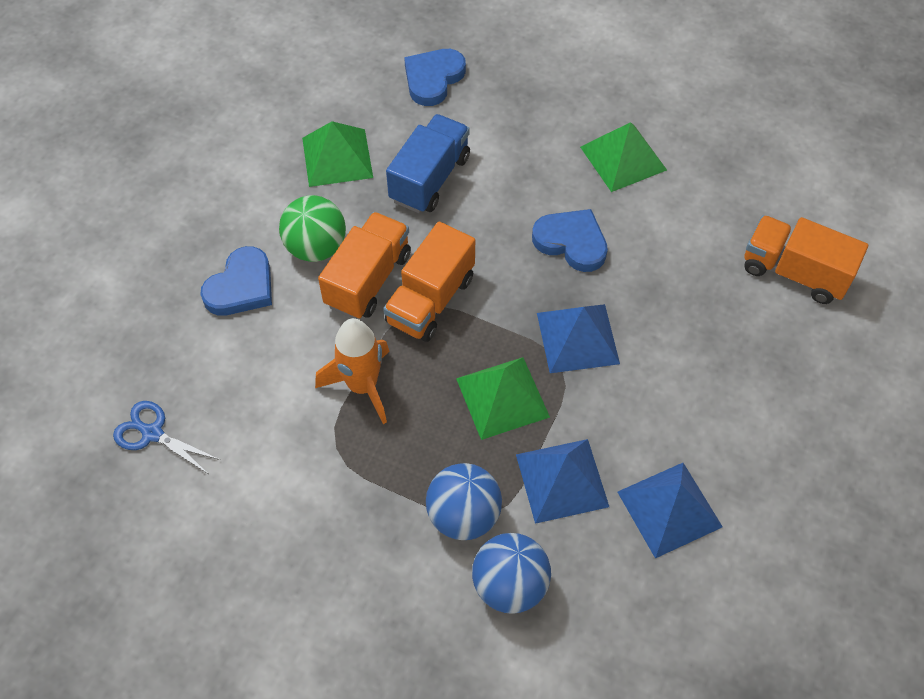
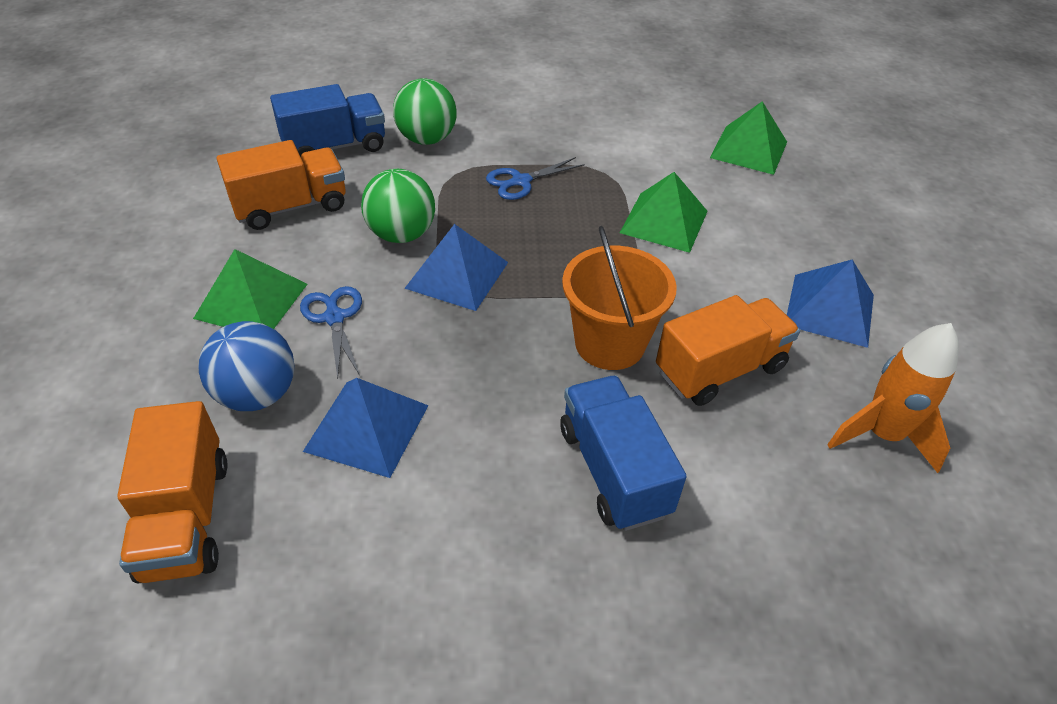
blue ball: [426,463,502,540] [472,533,551,614] = 2 -> [198,321,295,411] = 1
blue heart: [200,246,272,316] [404,49,466,106] [532,209,608,272] = 3 -> none = 0
blue scissors: [113,401,220,473] = 1 -> [300,286,362,379] [486,157,585,200] = 2
blue truck: [386,114,470,213] = 1 -> [270,84,385,157] [561,376,687,531] = 2
green ball: [279,195,346,262] = 1 -> [361,169,435,243] [393,78,457,145] = 2
orange bucket: none = 0 -> [562,226,677,370] = 1

